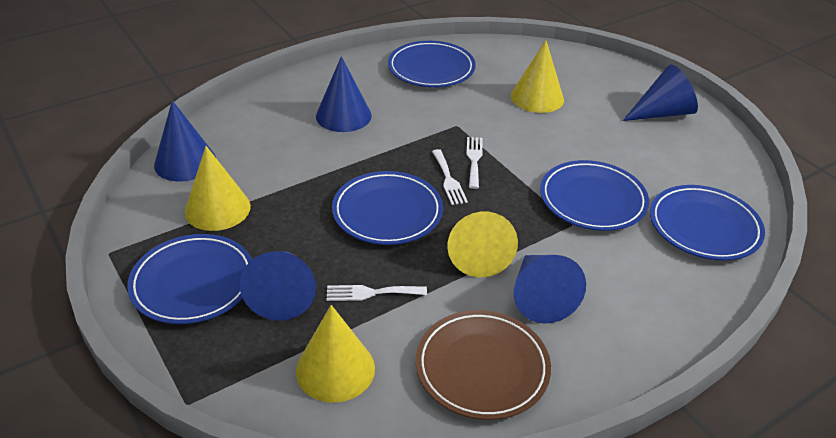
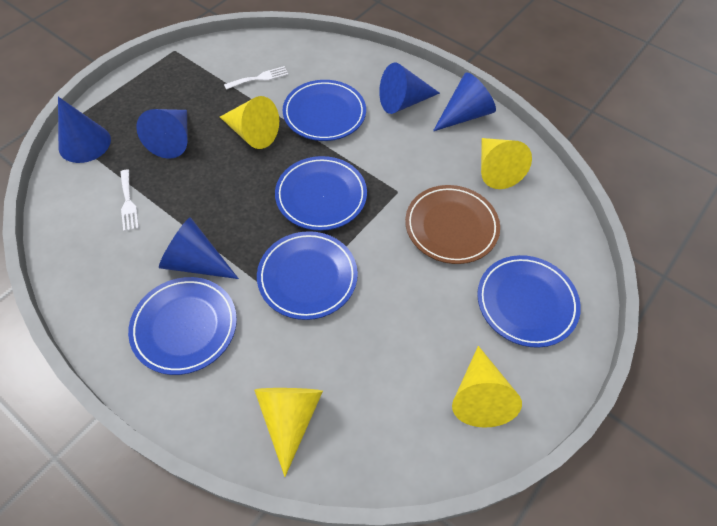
white fork: [327,285,427,301] [432,149,468,205] [466,137,482,189] = 3 -> [120,170,139,231] [224,66,289,90] = 2

